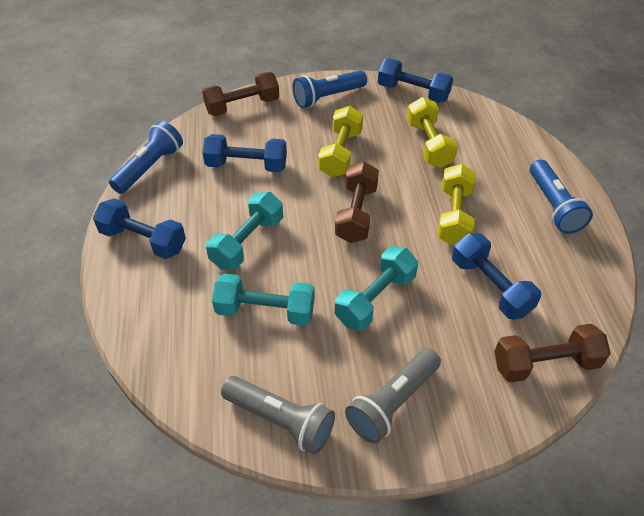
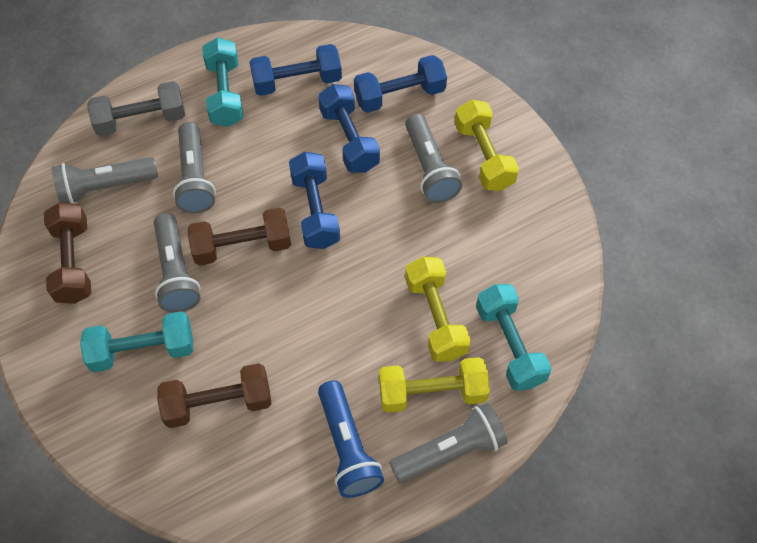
blue flashlight: [109,121,183,194] [293,70,367,108] [530,160,593,234] = 3 -> [318,380,384,498] = 1
grey dumbbell: none = 0 -> [87,81,185,136] = 1
grey flashlight: [221,376,335,455] [345,348,441,444] = 2 -> [52,157,158,204] [154,213,200,313] [173,122,216,214] [389,403,508,483] [405,114,462,203] = 5

